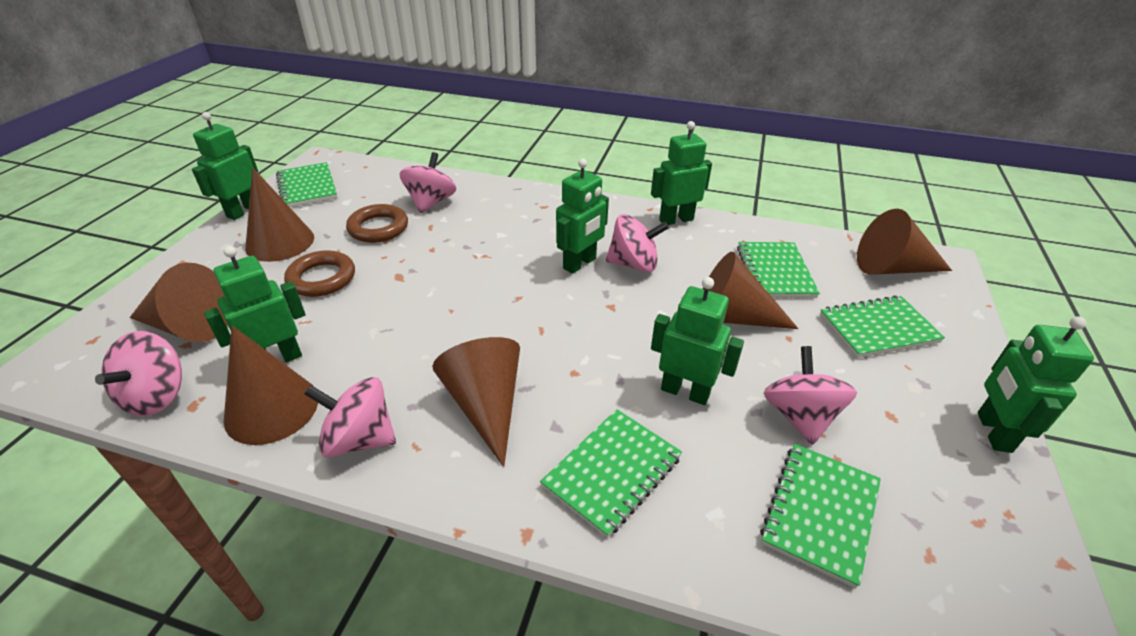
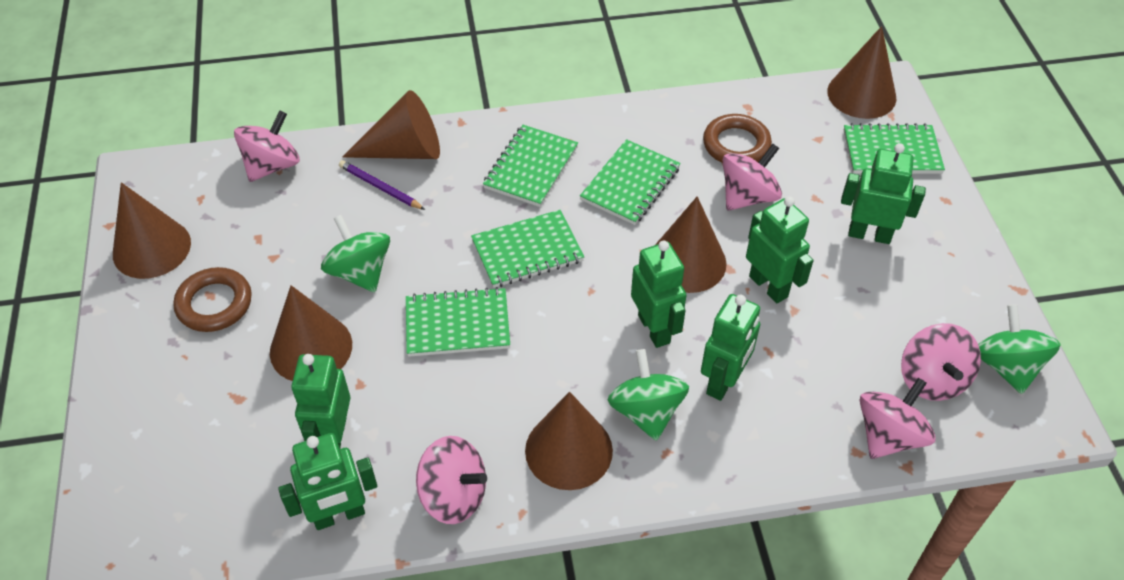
green spinning top: none = 0 -> [321,215,390,292] [608,349,689,441] [978,304,1061,394] = 3
purple pencil: none = 0 -> [339,160,425,210] = 1

